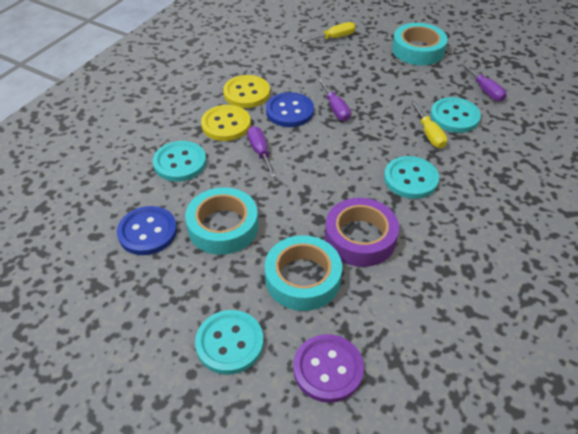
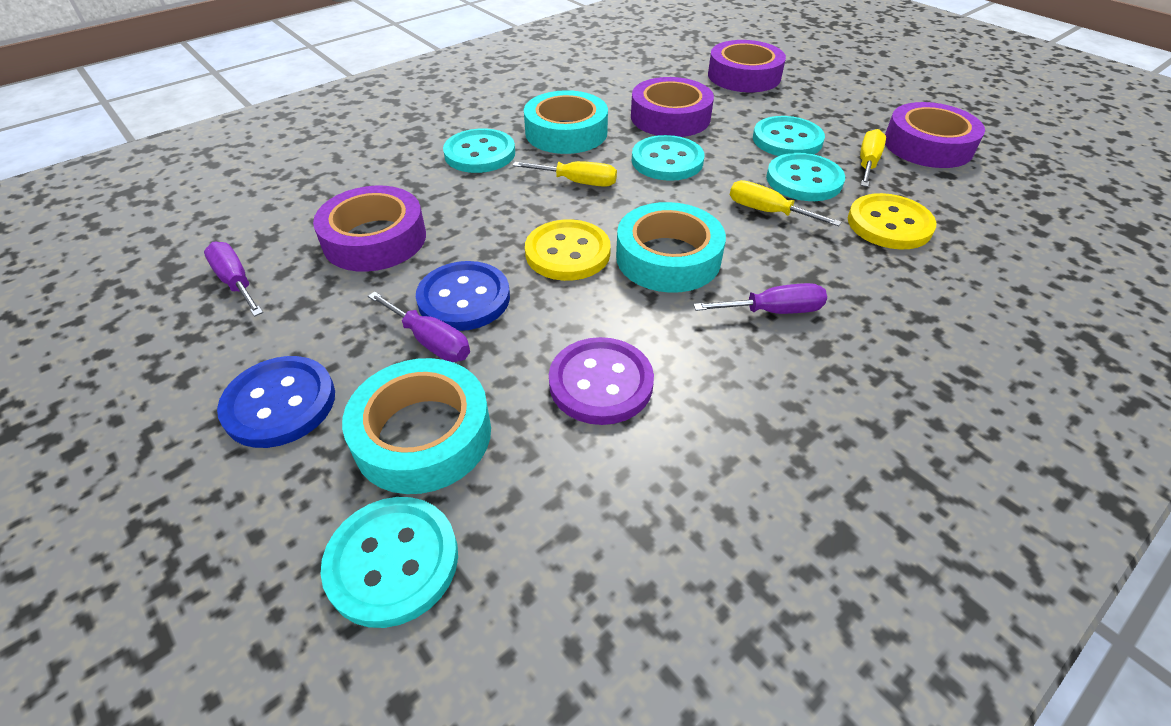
purple tape: [325,198,399,267] = 1 -> [313,186,426,272] [631,77,714,137] [708,40,786,92] [885,102,985,168] = 4
turquoise button: [153,141,206,182] [195,310,264,374] [384,156,439,199] [430,97,481,133] = 4 -> [321,497,458,628] [443,129,515,173] [632,135,704,181] [753,116,825,156] [766,153,845,201] = 5
yellow screwdriver: [301,22,356,42] [411,101,447,148] = 2 -> [513,161,617,187] [730,180,841,226] [860,129,886,187] = 3

